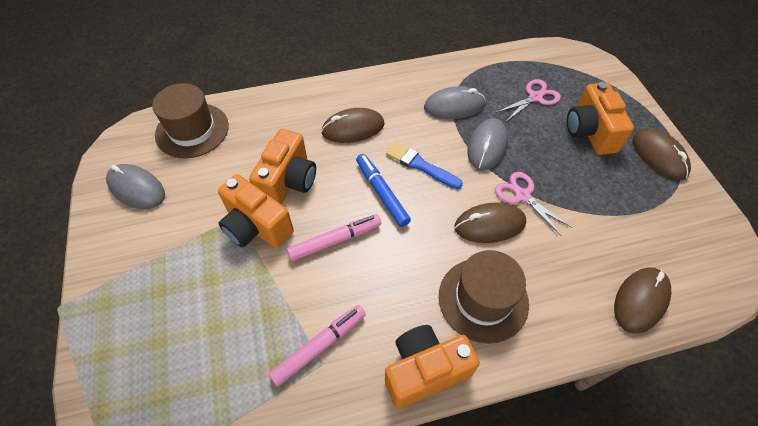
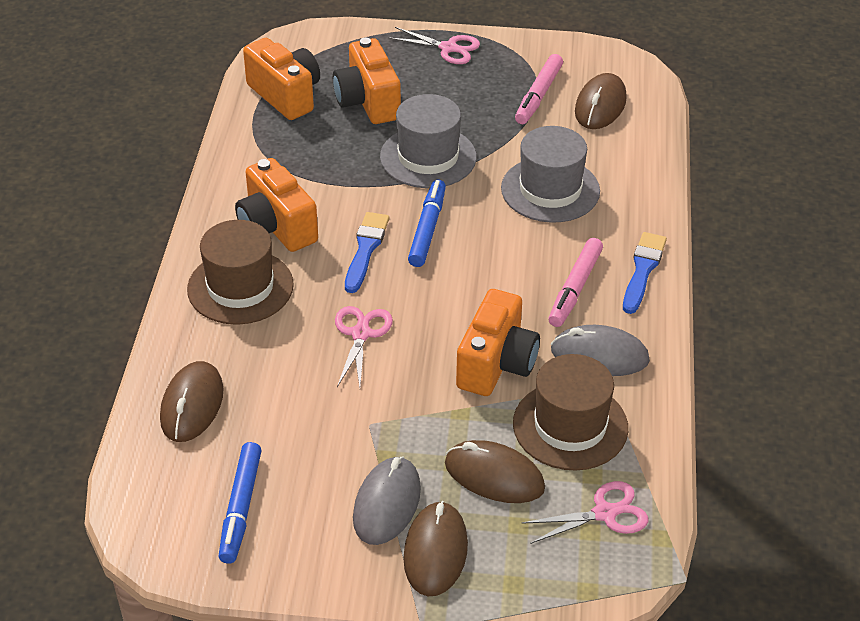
blue brush: [386,142,463,189] = 1 -> [345,212,389,293] [623,232,667,314] = 2
blue marker: [356,154,411,227] = 1 -> [218,442,262,564] [408,180,446,267] = 2
grey hat: none = 0 -> [380,94,477,188] [501,126,600,223] = 2
grey mouse: [106,164,165,209] [424,86,485,119] [467,118,508,170] = 3 -> [353,456,421,545] [551,325,650,376] = 2
pink scissors: [495,172,572,237] [496,79,561,121] = 2 -> [335,306,393,387] [388,27,480,64] [521,481,649,544] = 3

